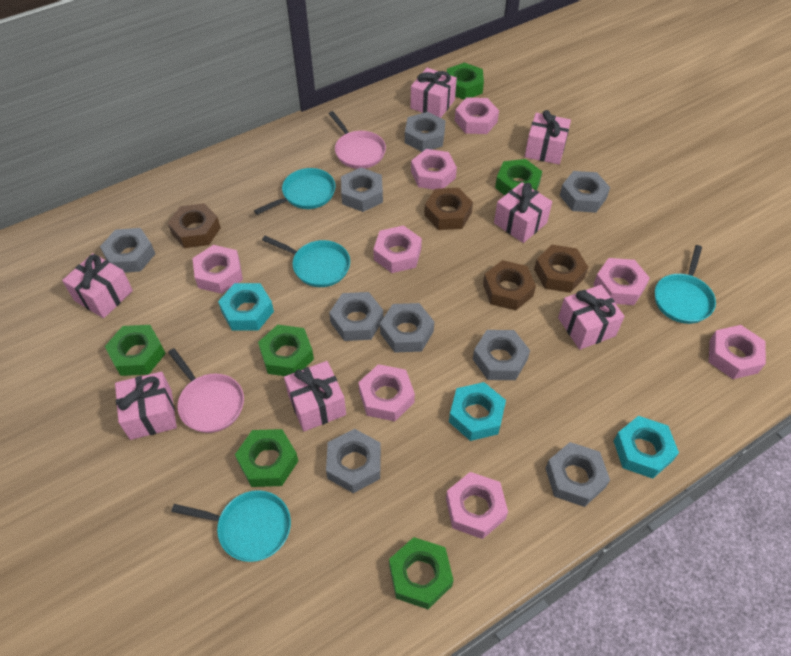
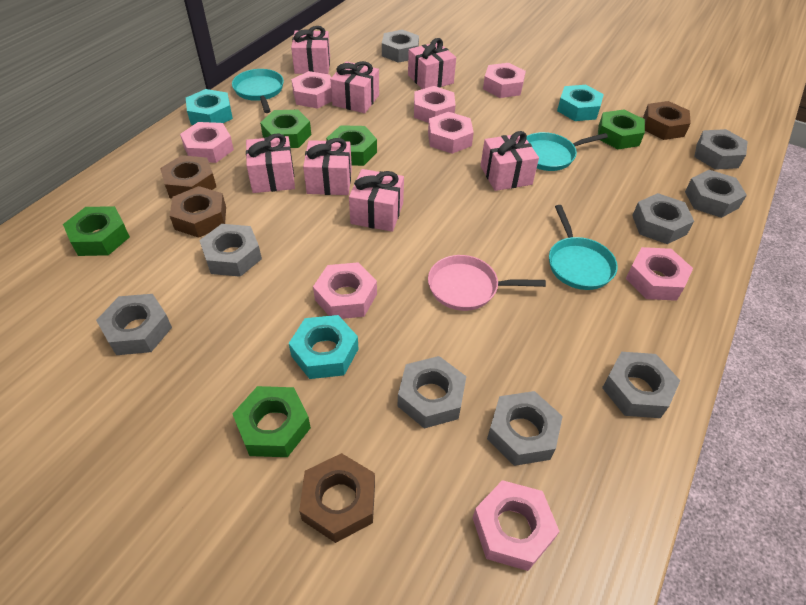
green nut: [105,325,166,376] [235,429,298,487] [258,325,314,376] [389,537,454,609] [447,62,484,100] [495,159,542,195] = 6 -> [63,206,130,256] [233,386,311,457] [260,110,311,148] [326,125,377,166] [598,109,645,149] = 5
pink pan: [168,348,244,433] [329,111,386,169] = 2 -> [428,255,546,311] = 1
turquoise pan: [171,490,291,562] [254,168,335,215] [262,236,350,287] [655,245,716,324] = 4 -> [232,69,284,113] [527,132,608,171] [549,205,618,290] = 3

